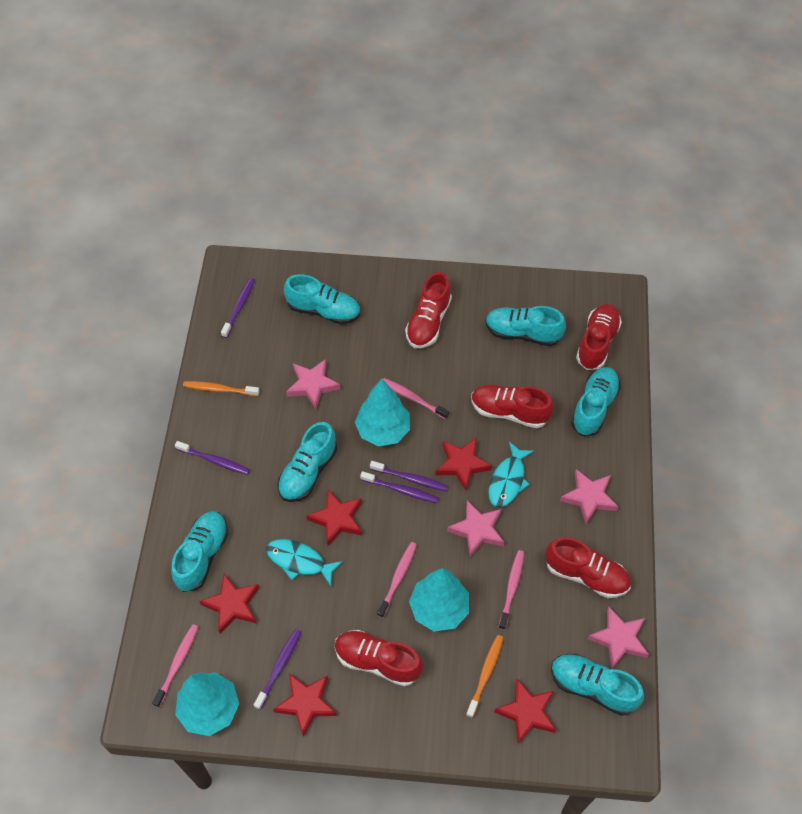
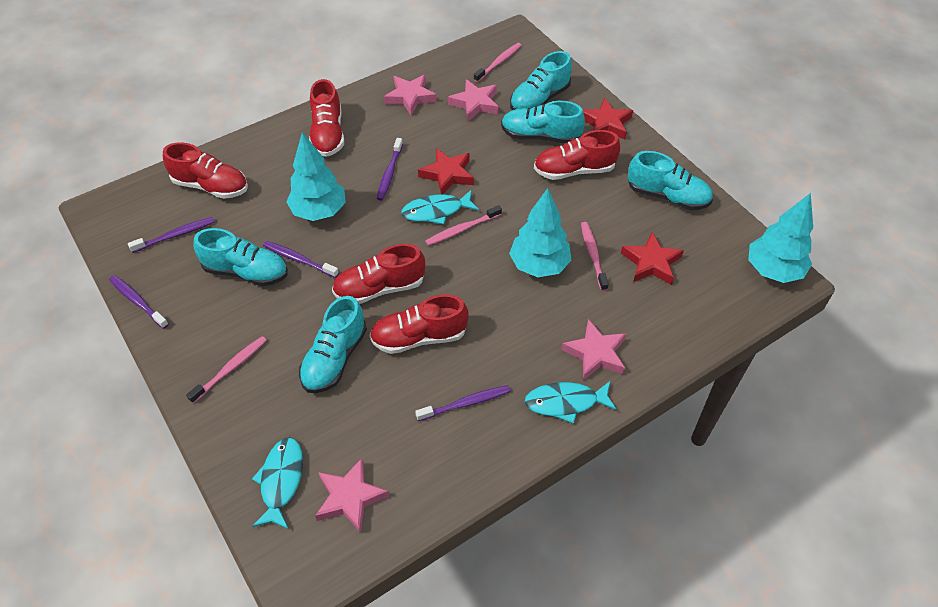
orange toothbrush: [183,381,259,396] [466,635,504,718] = 2 -> none = 0
red star: [199,574,259,634] [273,674,337,737] [307,490,362,546] [435,438,492,491] [494,679,556,744] = 5 -> [418,148,474,194] [583,98,633,139] [621,232,684,285] = 3
turquoise fish: [266,539,343,586] [488,442,534,508] = 2 -> [252,437,303,529] [401,190,479,224] [525,381,617,424] = 3
turquoise shoe: [171,511,228,592] [277,422,337,502] [284,274,360,324] [485,306,566,346] [551,654,644,716] [571,367,621,436] = 6 -> [193,228,288,286] [299,296,367,393] [501,101,585,143] [510,51,572,110] [628,151,713,210] = 5

